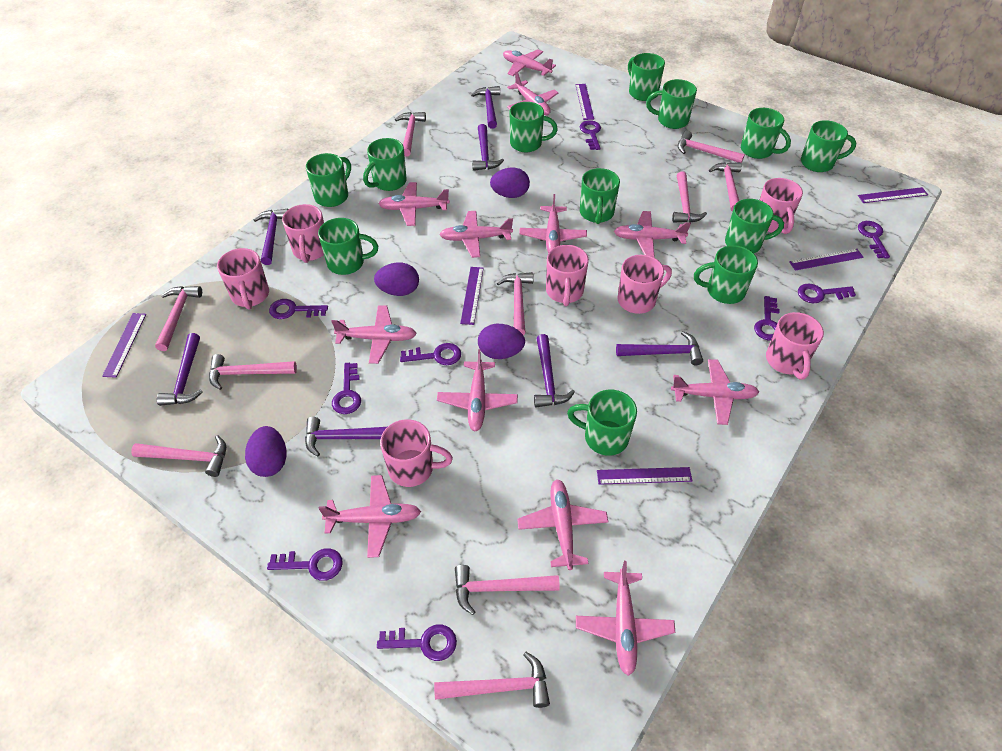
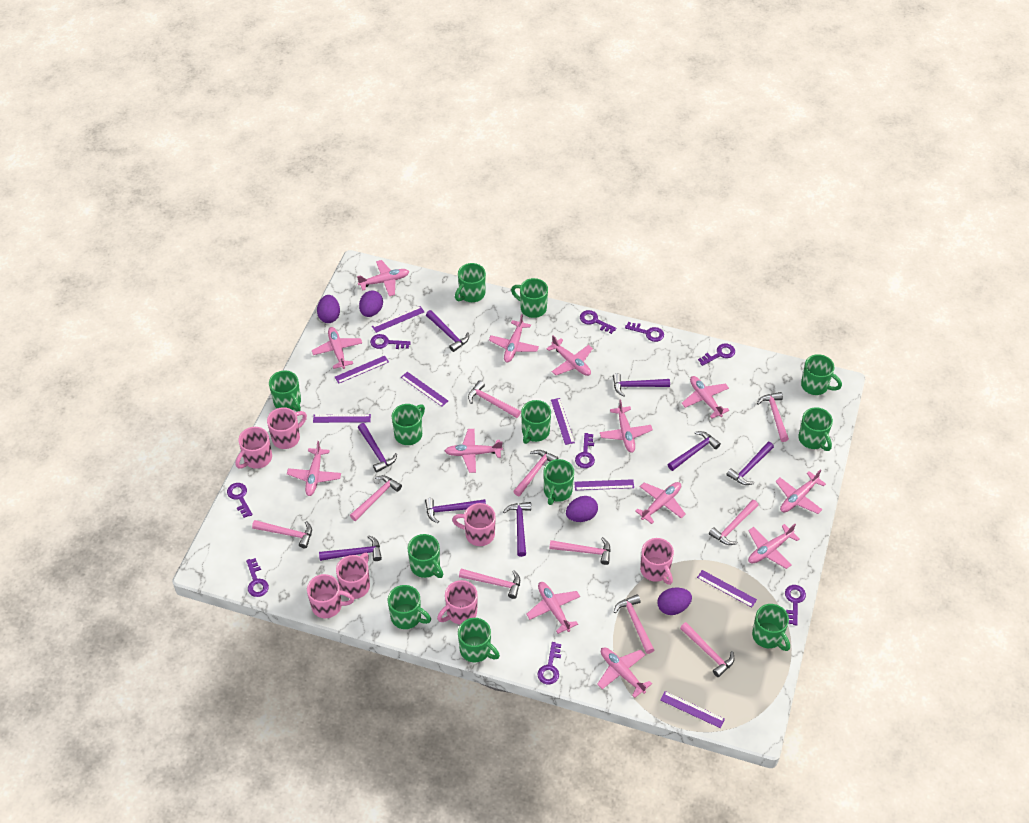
pink plane: [319,475,421,558] [331,305,417,364] [378,182,450,226] [437,349,518,431] [439,211,513,258] [503,49,556,76] [507,72,558,115] [517,479,608,570] [519,194,587,253] [576,561,675,676] [614,211,691,257] [671,359,759,425] = 12 -> [287,441,341,496] [312,327,362,369] [357,260,409,296] [445,429,503,473] [489,314,539,363] [526,582,580,634] [546,335,593,376] [597,647,652,698] [600,400,653,453] [635,482,686,524] [682,376,730,419] [748,524,799,569] [775,470,826,514] = 13
purple hammer: [157,333,203,406] [253,209,288,265] [305,417,387,457] [471,86,500,129] [472,124,504,171] [534,334,575,407] [616,331,703,365] = 7 -> [319,535,382,561] [358,423,397,473] [425,498,486,523] [426,310,469,352] [503,502,531,557] [613,373,670,396] [668,431,721,471] [726,442,774,485] = 8
purple ruler: [102,313,146,378] [460,267,484,325] [575,84,594,120] [597,467,692,485] [789,249,864,271] [858,187,928,203] = 6 -> [313,414,371,423] [335,356,389,384] [372,306,424,333] [401,372,448,407] [551,398,575,445] [574,479,634,490] [660,691,725,728] [697,570,757,607] = 8

